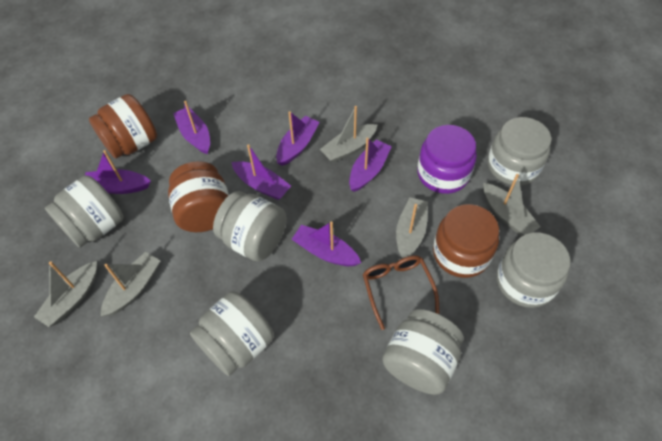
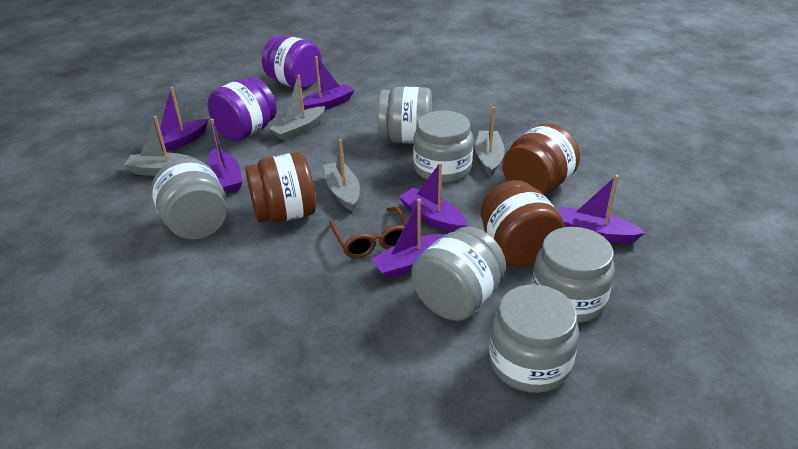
grey boat: [34,261,97,327] [101,252,160,316] [320,106,377,163] [396,197,428,258] [483,174,541,236] = 5 -> [124,116,198,176] [269,75,325,141] [324,139,360,212] [475,107,505,177] = 4
purple jar: [417,125,477,194] = 1 -> [208,77,277,141] [262,36,322,89] = 2

